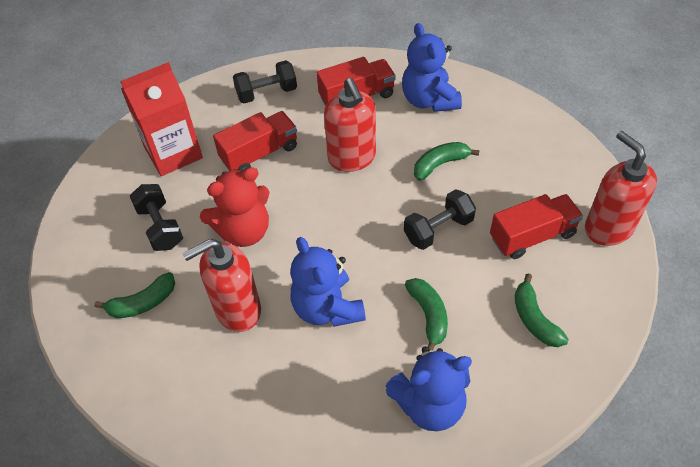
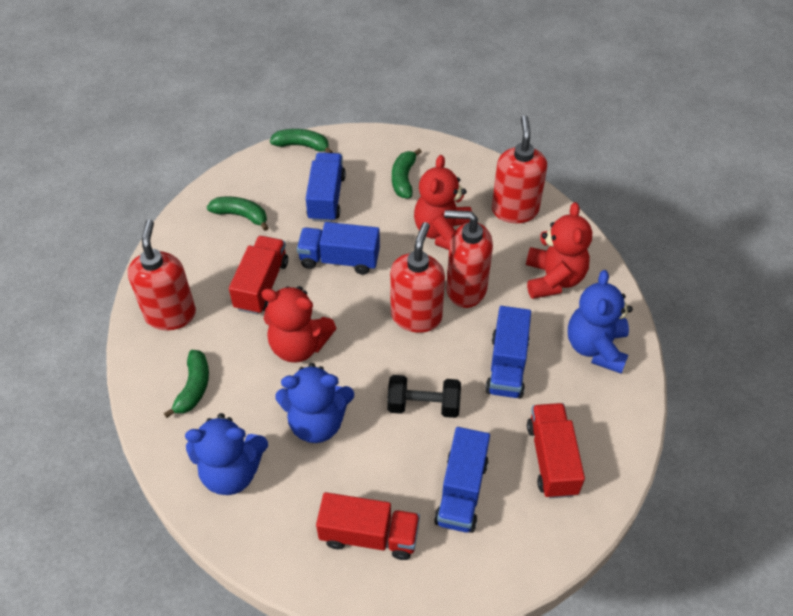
black dumbbell: [130,184,183,251] [233,60,297,103] [404,189,476,250] = 3 -> [387,375,461,418] = 1
blue truck: none = 0 -> [297,222,380,275] [306,152,346,222] [434,427,490,533] [485,306,531,399] = 4
red carton: [120,62,203,176] = 1 -> none = 0
red soap dispenser: [182,239,261,332] [324,78,376,172] [585,131,657,246] = 3 -> [128,220,196,330] [390,222,445,333] [444,210,493,308] [492,115,547,223] = 4
red teddy bear: [200,167,270,247] = 1 -> [261,286,336,363] [414,155,472,250] [526,202,592,299] = 3

